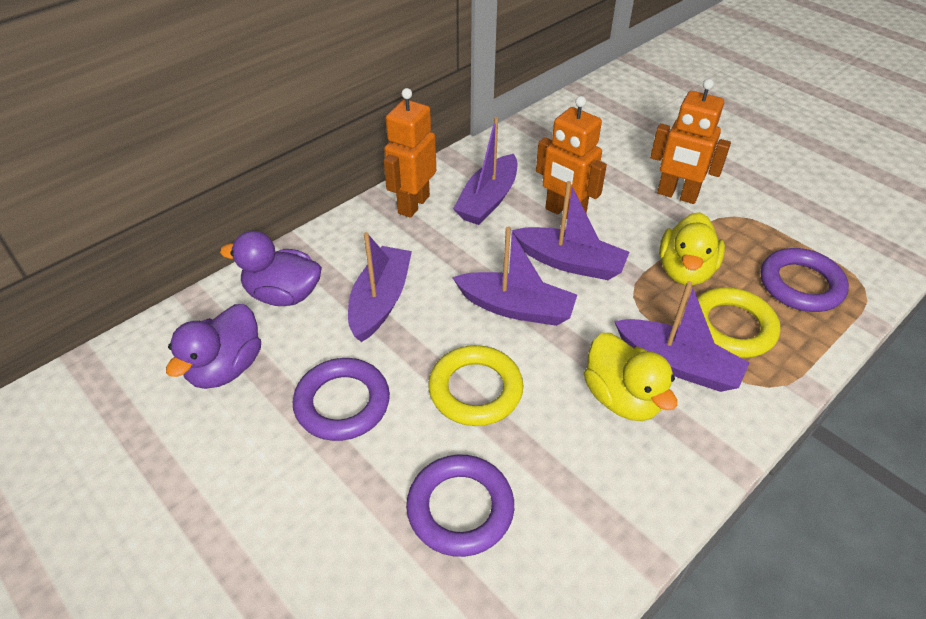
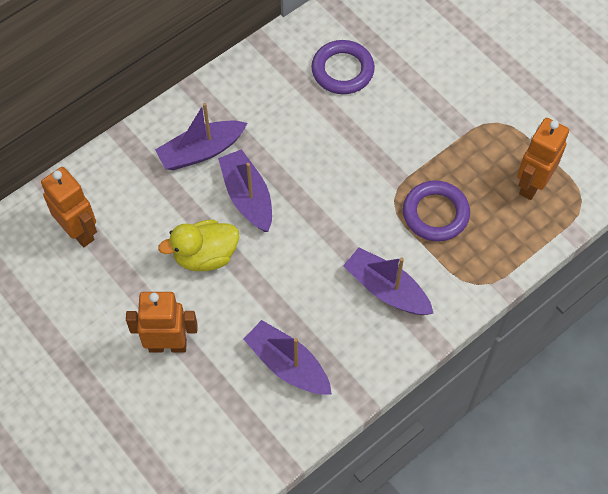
purple boat: [348,232,412,342] [452,226,577,326] [453,117,517,225] [512,181,629,280] [614,281,749,392] = 5 -> [155,103,247,170] [218,149,272,232] [243,320,332,394] [343,247,434,315] = 4
purple duck: [166,304,261,389] [220,231,322,306] = 2 -> none = 0
purple ring: [293,358,390,441] [406,454,514,557] [761,248,849,312] = 3 -> [311,40,375,94] [403,180,470,242] = 2
yellow duck: [584,333,677,421] [659,212,725,285] = 2 -> [158,220,239,271] = 1
yellow ring: [428,345,523,426] [697,287,781,358] = 2 -> none = 0

